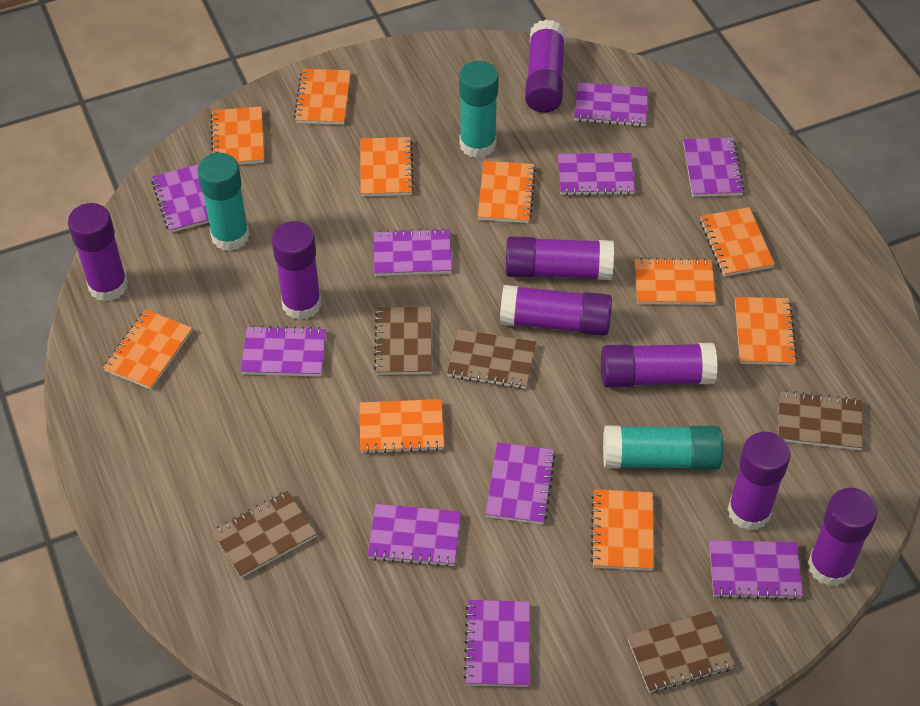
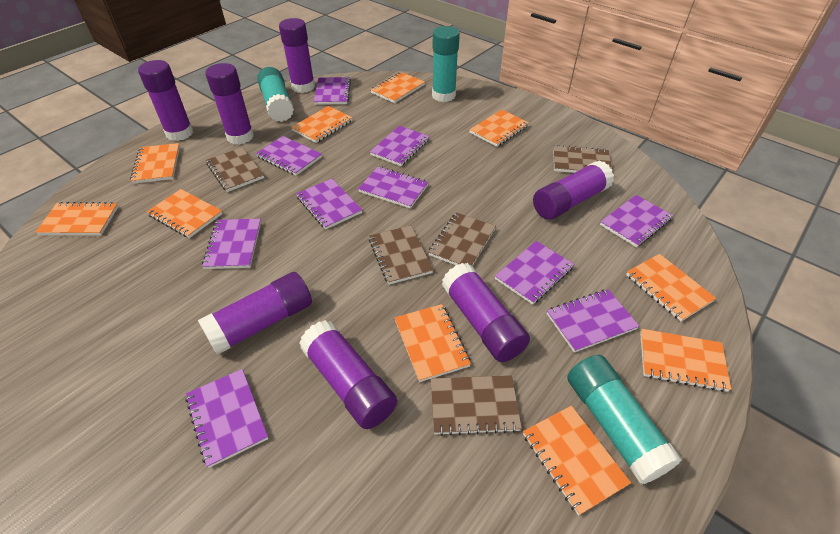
purple glue stick: [68,203,128,302] [272,221,322,320] [500,285,612,336] [506,236,614,280] [525,19,565,113] [601,343,717,388] [727,432,791,531] [808,488,877,586] = 8 -> [138,60,193,141] [198,272,312,355] [205,63,254,145] [279,18,315,93] [299,320,397,429] [441,263,530,362] [533,160,614,220] = 7

